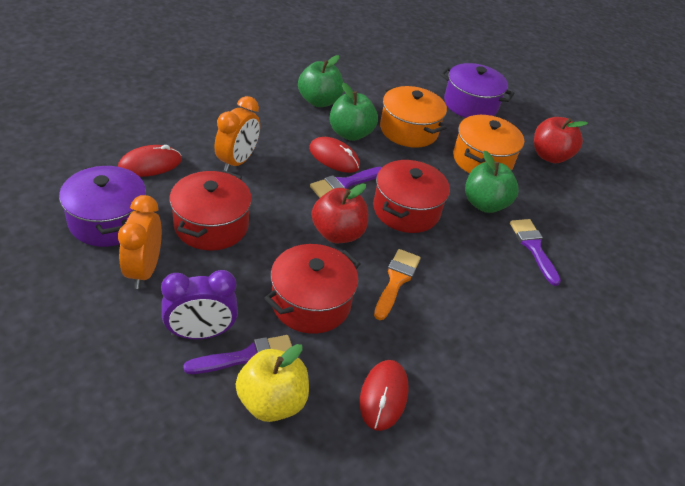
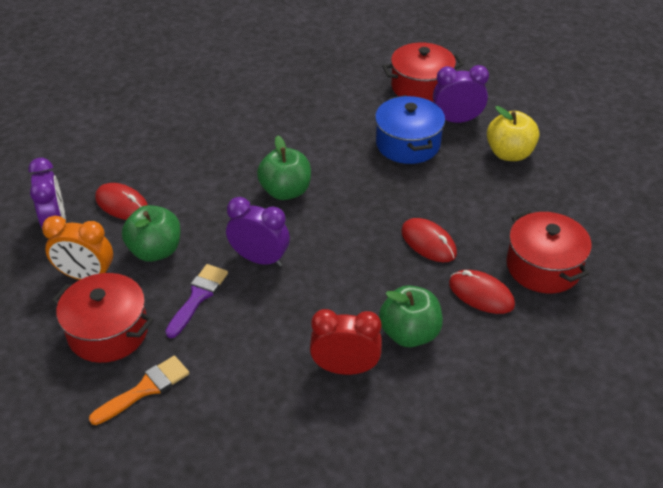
blue pot: none = 0 -> [375,95,445,164] = 1
orange clock: [118,195,162,289] [214,96,260,172] = 2 -> [42,216,113,280] = 1
orange pot: [380,86,447,148] [453,115,524,173] = 2 -> none = 0
purple brush: [183,335,292,374] [310,167,382,198] [510,219,561,286] = 3 -> [165,264,228,338] = 1
purple clock: [161,270,238,339] = 1 -> [28,158,66,228] [226,197,290,267] [433,65,489,123] = 3
purple pot: [59,164,146,247] [440,63,514,118] = 2 -> none = 0
red apple: [312,184,368,243] [534,117,588,163] = 2 -> none = 0
red clock: none = 0 -> [310,309,382,375] = 1

